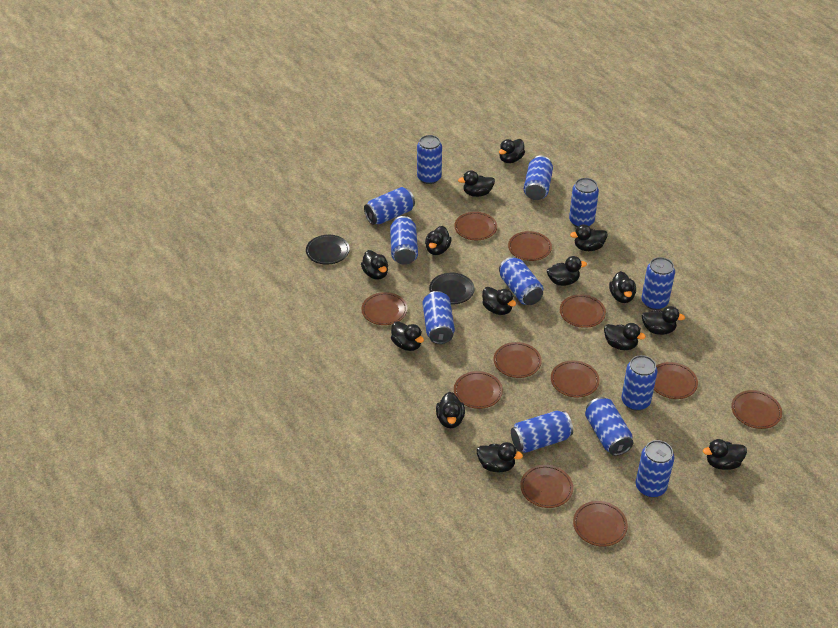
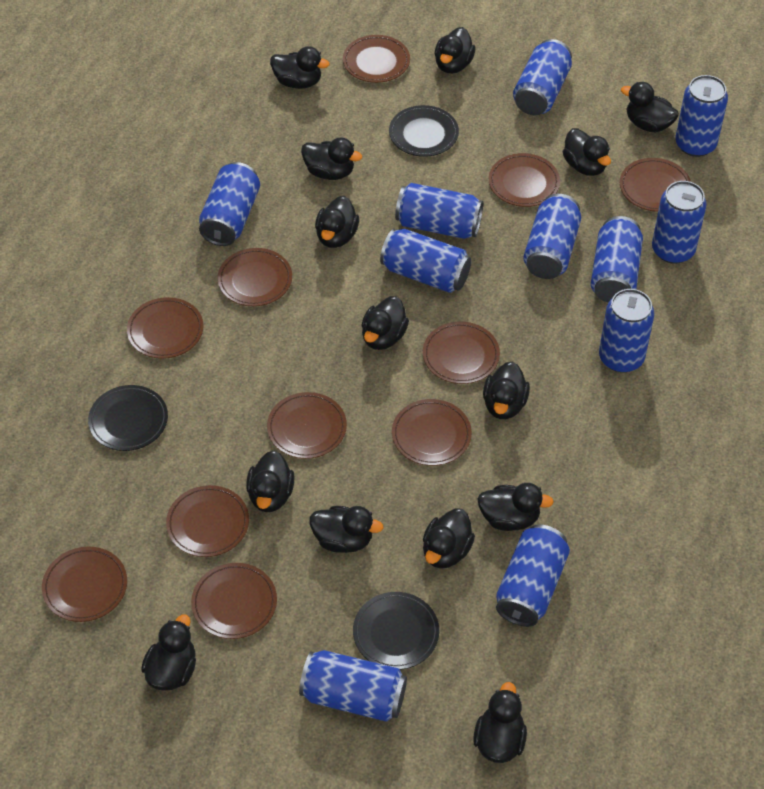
black plate: [306,235,350,265] [429,273,474,305] = 2 -> [88,385,168,451] [353,592,439,670] [389,105,459,157] = 3
blue can: [364,187,415,225] [390,216,418,265] [417,135,442,184] [422,291,455,344] [499,256,543,305] [511,411,573,453] [524,156,553,200] [569,178,599,227] [585,397,634,456] [621,355,657,411] [636,440,674,497] [642,257,675,310] = 12 -> [199,162,260,246] [299,650,407,722] [380,229,471,293] [395,183,483,239] [496,524,570,627] [513,39,572,116] [523,194,581,279] [591,216,643,302] [599,289,654,373] [652,181,707,264] [675,75,728,157] = 11

